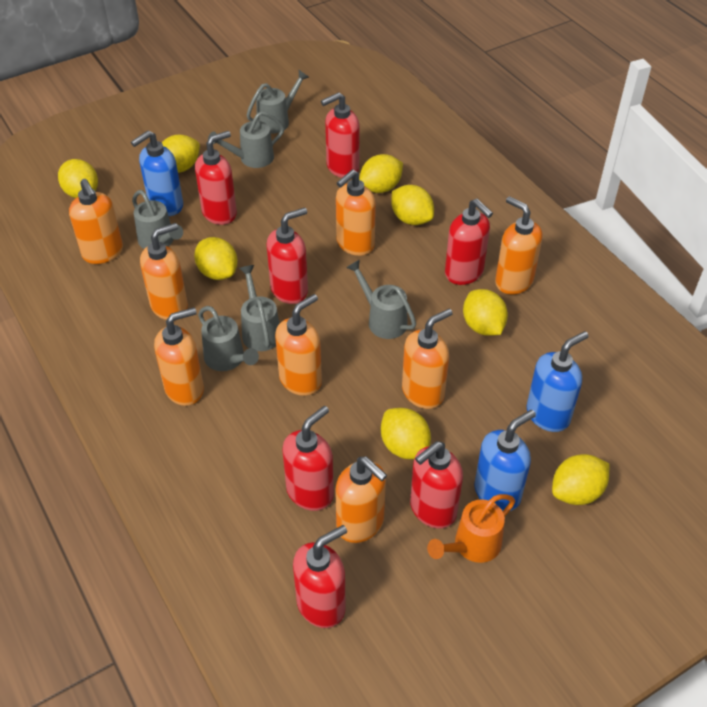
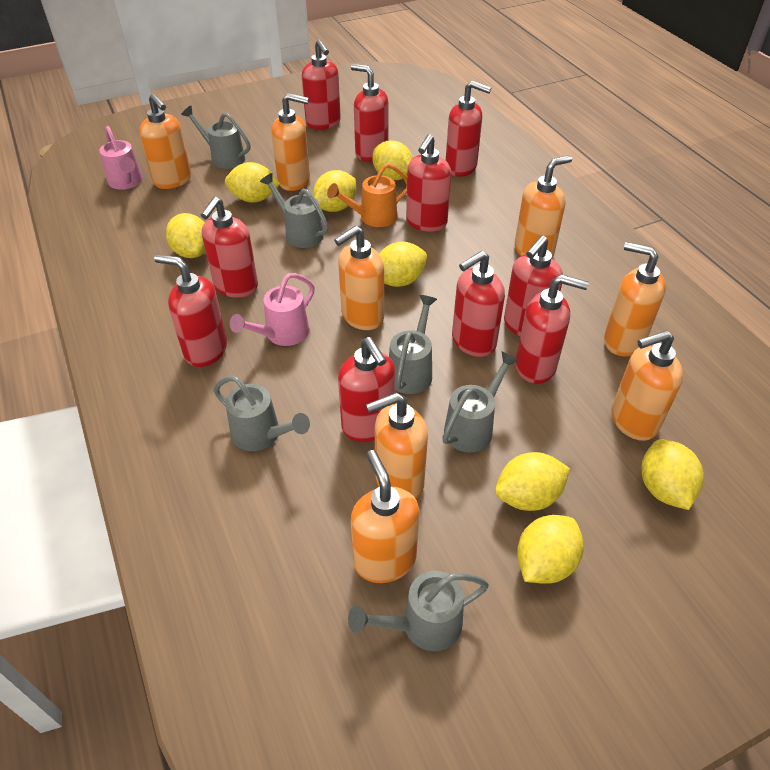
blue soap dispenser: [131,130,183,216] [474,410,536,512] [526,331,589,432] = 3 -> none = 0
pink watering can: none = 0 -> [99,126,143,190] [230,273,315,346] = 2
red soap dispenser: [195,131,237,225] [266,207,308,304] [282,406,334,511] [293,525,347,628] [321,92,360,178] [410,441,463,529] [445,199,493,285] = 7 -> [154,254,227,367] [201,197,258,298] [302,40,341,129] [338,337,396,442] [351,64,389,162] [406,134,451,232] [446,81,491,177] [452,251,505,357] [504,235,563,336] [515,274,589,384] = 10

